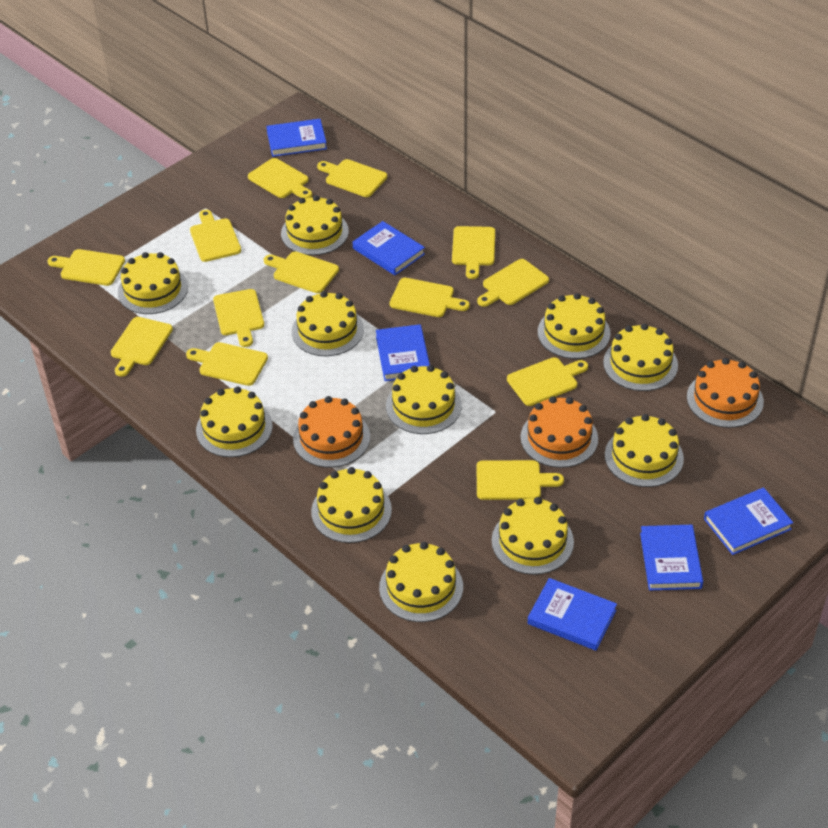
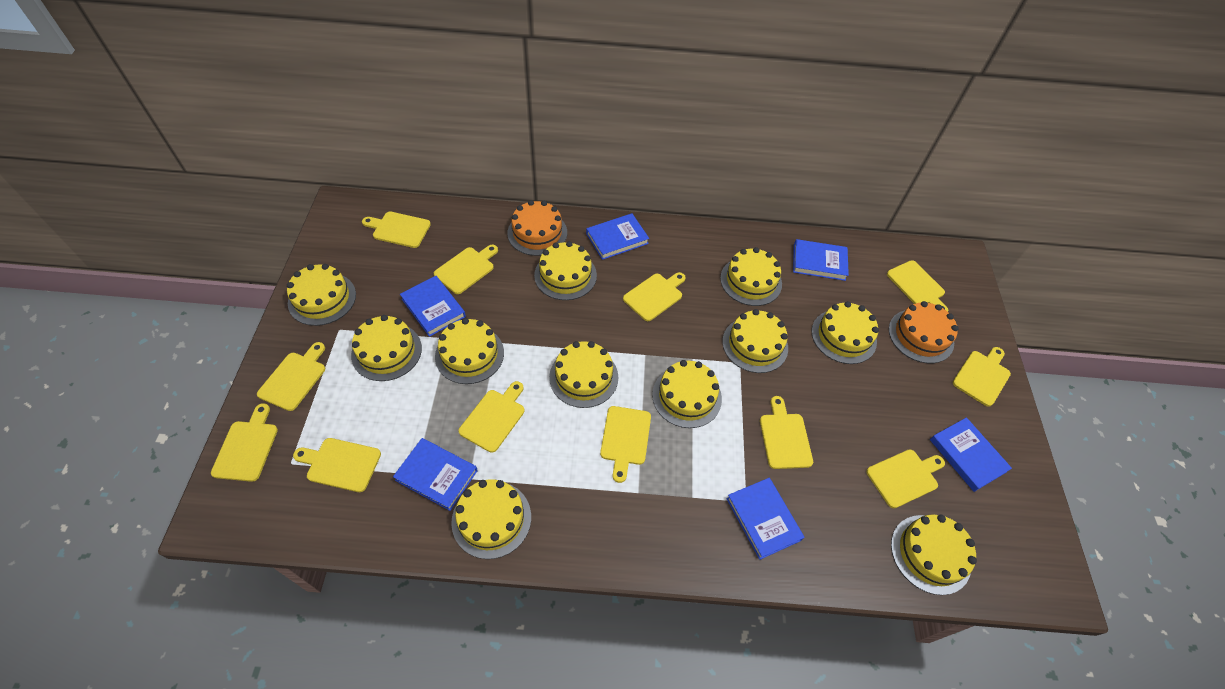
orange cake: [293,396,370,468] [520,396,598,468] [687,358,764,428] = 3 -> [507,200,567,256] [889,301,959,363] = 2
yellow cutting board: [48,249,125,286] [111,317,173,377] [186,342,268,386] [190,210,241,262] [213,289,264,347] [248,158,312,199] [264,251,339,293] [317,159,387,197] [390,278,470,317] [452,226,495,279] [477,259,549,307] [477,460,564,500] [507,357,588,406] = 13 -> [211,403,278,482] [257,342,325,411] [293,438,381,492] [362,212,431,248] [434,245,498,294] [459,381,525,453] [600,406,651,483] [623,272,686,321] [760,396,813,469] [866,449,945,508] [887,260,948,312] [953,347,1011,407] = 12

